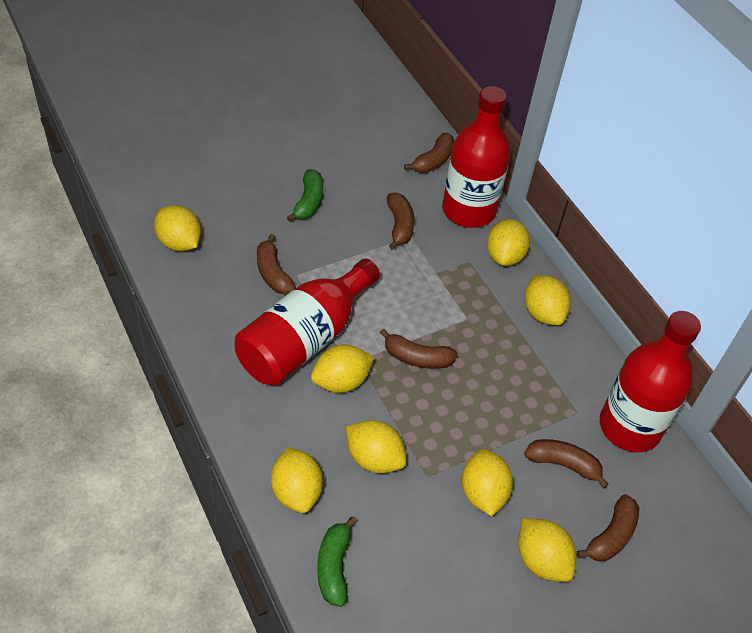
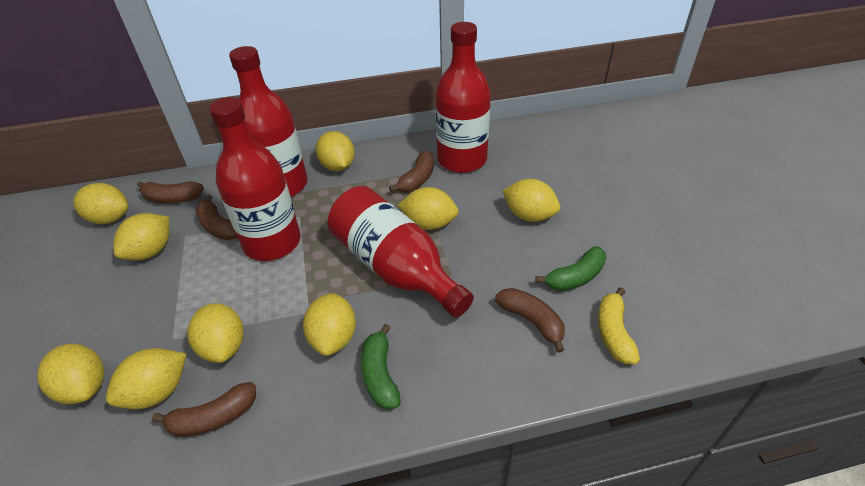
brown banana: [257,234,296,295] [380,329,458,369] [387,192,414,250] [404,133,454,173] [524,439,609,488] [577,494,639,561] = 6 -> [137,181,204,203] [152,382,256,437] [196,195,238,240] [389,150,434,192] [495,288,565,353] = 5
red bottle: [235,258,380,386] [442,86,510,228] [600,311,701,452] = 3 -> [209,97,301,261] [229,46,307,197] [328,186,474,318] [435,22,491,173] = 4
yellow banana: none = 0 -> [598,287,640,364] = 1
yellow lemon: [154,205,201,251] [271,447,323,513] [311,344,374,393] [346,420,406,473] [462,449,513,516] [487,219,530,266] [518,518,576,582] [525,275,571,325] = 8 -> [37,344,104,404] [73,183,128,224] [106,348,186,409] [113,213,169,260] [187,303,244,363] [303,293,356,356] [316,131,355,171] [398,187,459,230] [503,179,560,222] = 9

